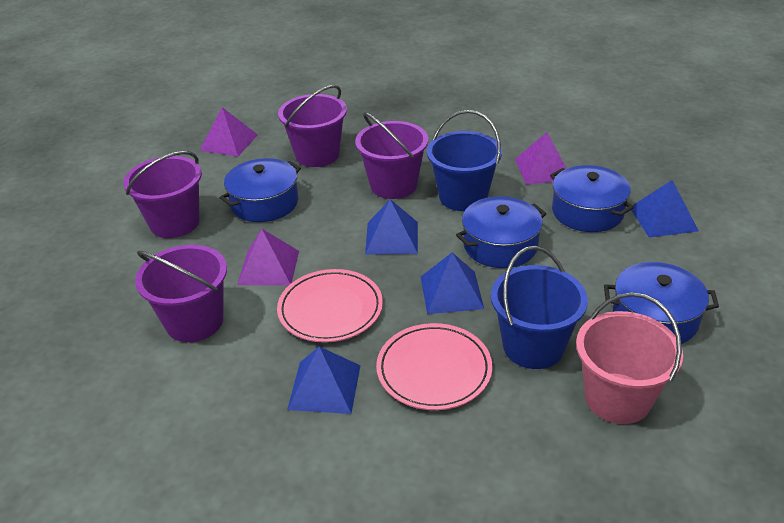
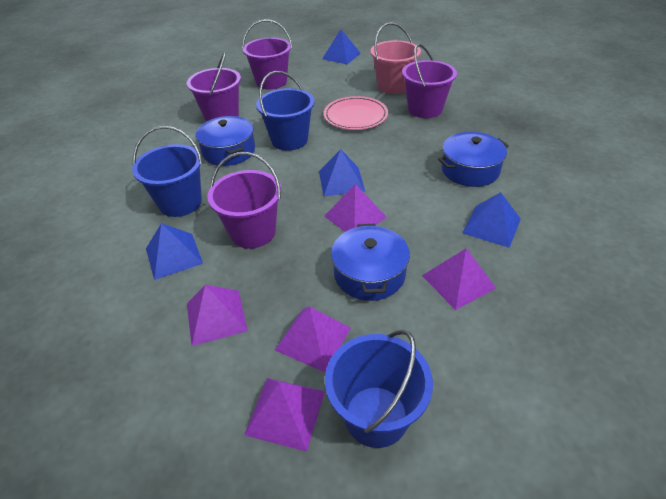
blue bucket: [427,110,502,211] [491,246,588,369] = 2 -> [132,126,203,217] [256,71,314,151] [325,330,433,448] = 3
blue pot: [220,158,301,222] [456,196,547,268] [550,165,634,232] [604,262,719,344] = 4 -> [196,116,255,166] [331,224,410,301] [438,132,509,187] = 3
pink plate: [277,269,383,343] [376,323,492,410] = 2 -> [324,96,388,130] = 1
purple pyramid: [200,107,258,157] [237,229,299,286] [515,132,567,185] = 3 -> [187,285,248,346] [244,378,325,452] [275,306,351,372] [324,184,387,232] [422,248,496,310] = 5

